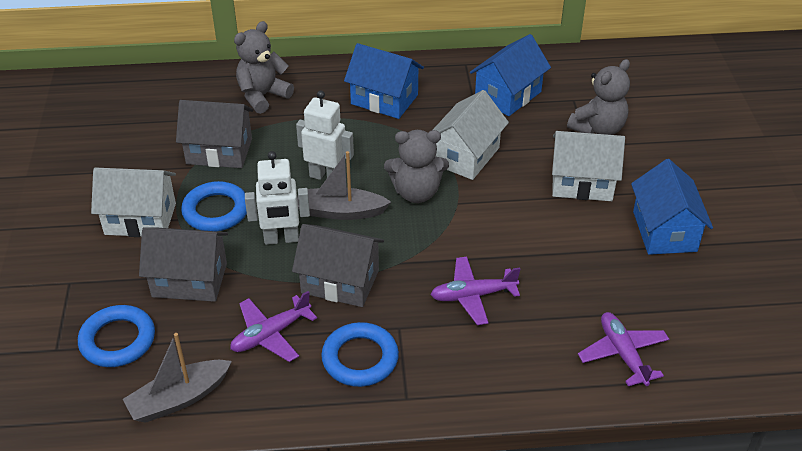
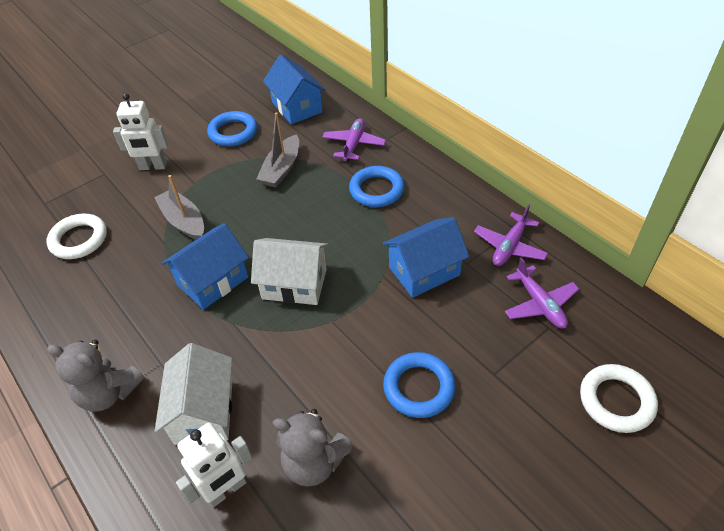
grey house: [139,227,228,302] [176,100,254,168] [292,224,384,307] = 3 -> none = 0
grey teddy bear: [234,21,294,114] [384,130,449,203] [567,59,630,135] = 3 -> [47,340,145,412] [273,409,353,486] = 2
white house: [91,168,176,237] [433,90,509,180] [552,131,625,201] = 3 -> [155,343,232,445] [251,238,328,305] = 2
white ring: none = 0 -> [47,214,107,259] [580,364,658,433] = 2

